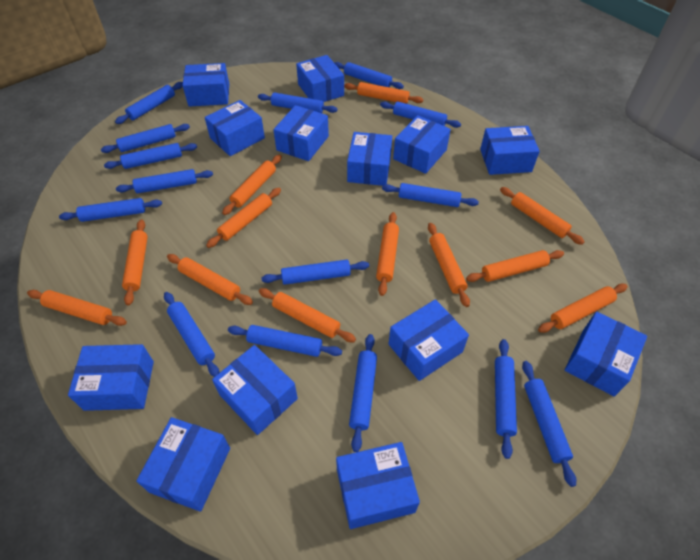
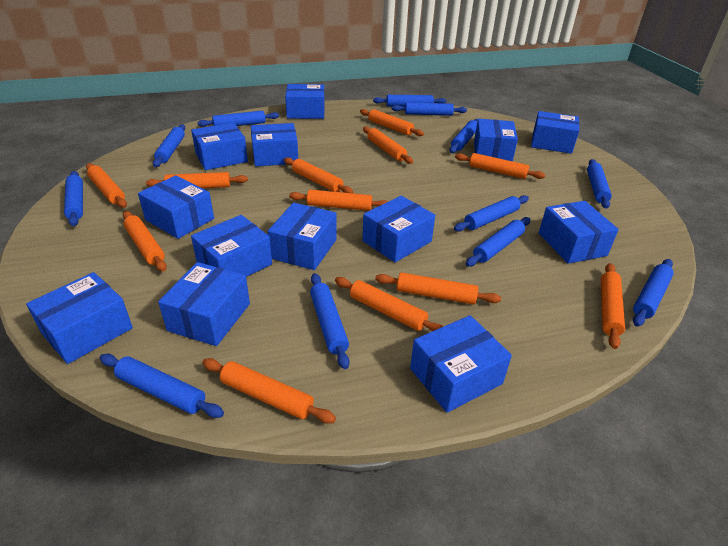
blue rolling pin: [59,198,162,222] [101,124,190,153] [104,143,197,169] [115,82,183,124] [116,169,213,193] [164,292,219,377] [228,325,342,357] [258,92,338,113] [261,260,369,285] [334,62,404,89] [349,334,377,452] [380,101,461,128] [382,183,479,207] [495,339,517,459] [522,361,576,487] = 15 -> [64,171,83,226] [100,354,224,418] [153,124,185,167] [197,110,279,127] [310,273,350,369] [373,95,446,107] [391,102,467,116] [449,119,478,153] [454,195,529,232] [466,217,530,267] [587,159,612,209] [633,259,674,327] = 12

